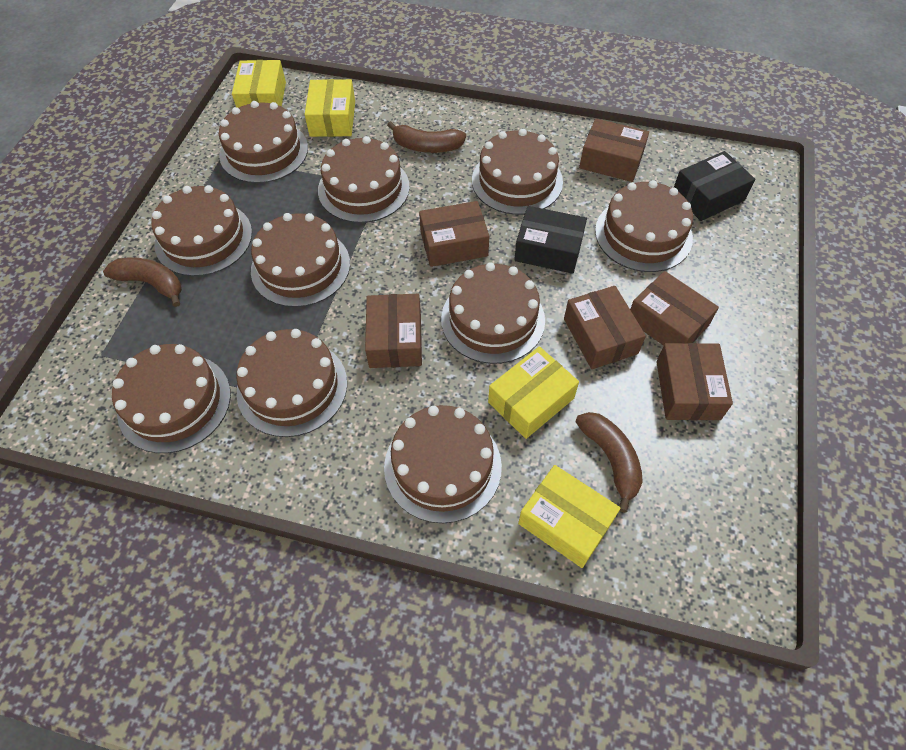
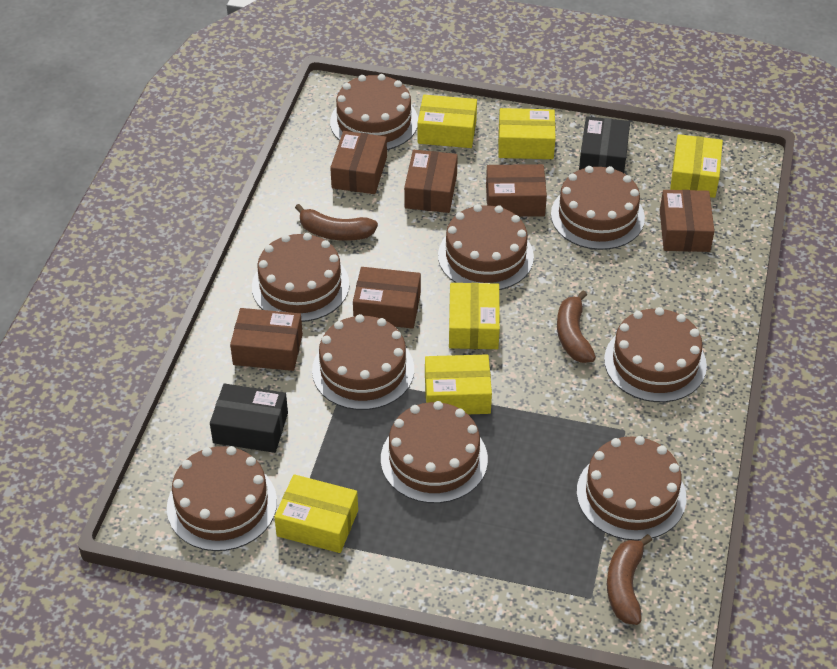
brown cake: [112,344,231,453] [151,185,252,276] [219,101,308,183] [236,329,347,437] [251,213,350,307] [318,136,410,223] [384,405,502,523] [441,262,545,364] [472,129,563,215] [595,180,693,272] = 10 -> [167,446,277,551] [252,233,349,322] [312,314,414,410] [330,74,418,150] [381,401,488,503] [438,204,534,290] [551,166,645,250] [577,436,686,540] [604,307,707,402] = 9
yellow box: [232,60,286,108] [305,79,355,137] [488,346,579,439] [518,465,620,568] = 4 -> [274,474,358,553] [418,95,477,148] [425,354,492,414] [449,283,500,349] [498,108,556,159] [670,134,723,198] = 6

